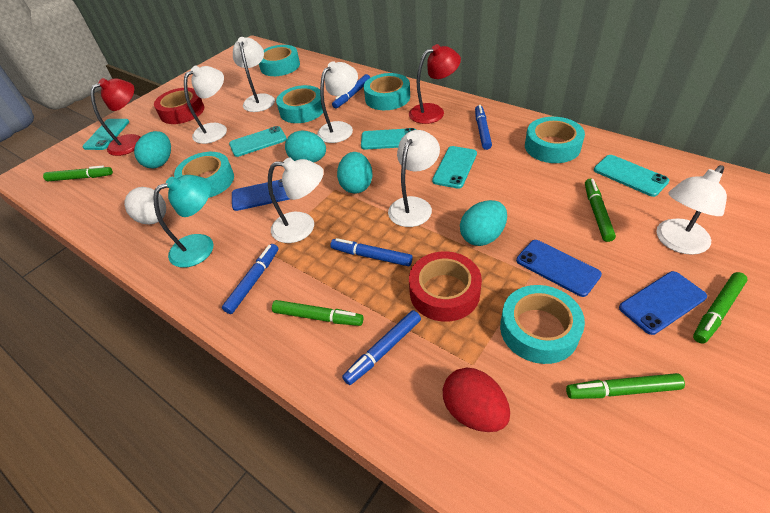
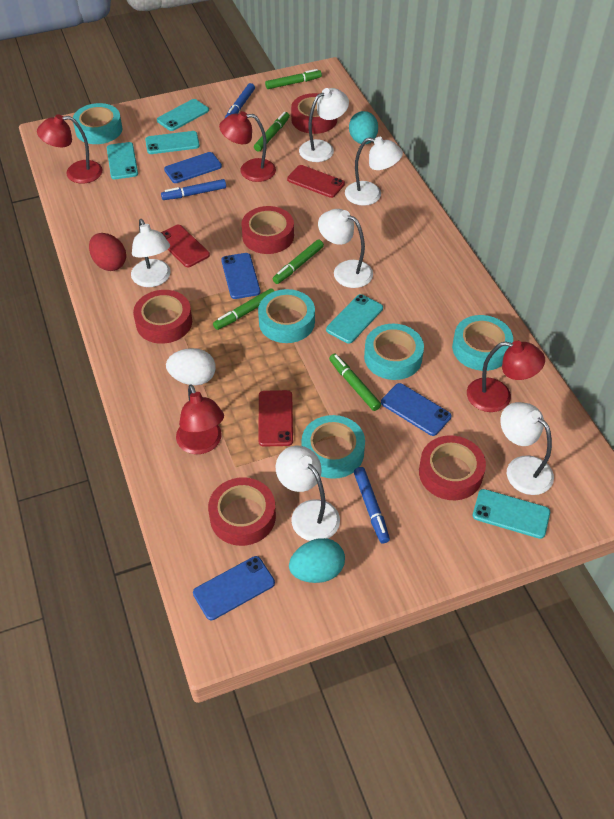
blue marker: [222,244,278,314] [330,238,413,266] [332,74,370,108] [342,310,421,385] [475,105,492,150] = 5 -> [161,179,226,200] [225,83,255,118] [354,467,390,544] = 3
blue phone: [232,179,289,211] [516,240,602,297] [619,271,707,335] = 3 -> [164,152,222,183] [193,556,275,620] [221,253,261,299] [381,383,451,436] = 4
red lamp: [90,78,141,156] [409,44,461,124] = 2 -> [37,114,103,184] [176,384,224,454] [219,111,276,182] [467,340,545,412] = 4
red phone: none = 0 -> [161,225,210,267] [258,390,293,447] [287,165,345,198] = 3
red tape: [154,88,204,124] [409,251,482,322] = 2 -> [133,290,192,344] [208,477,276,546] [241,206,294,254] [291,93,337,134] [419,435,486,500] = 5
turquoise egg: [134,131,171,168] [285,130,326,162] [337,152,373,194] [460,200,507,246] = 4 -> [289,538,345,583] [349,111,378,144] = 2
turquoise lamp: [153,175,213,268] = 1 -> none = 0
turquoise tape: [174,152,234,198] [259,45,300,76] [276,85,323,123] [364,73,410,110] [500,285,585,364] [525,117,585,163] = 6 -> [73,103,122,144] [258,289,315,343] [301,415,365,479] [364,324,424,380] [452,315,513,371] = 5

